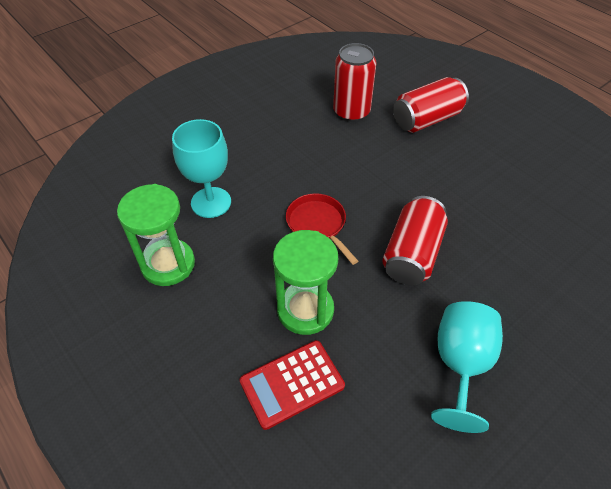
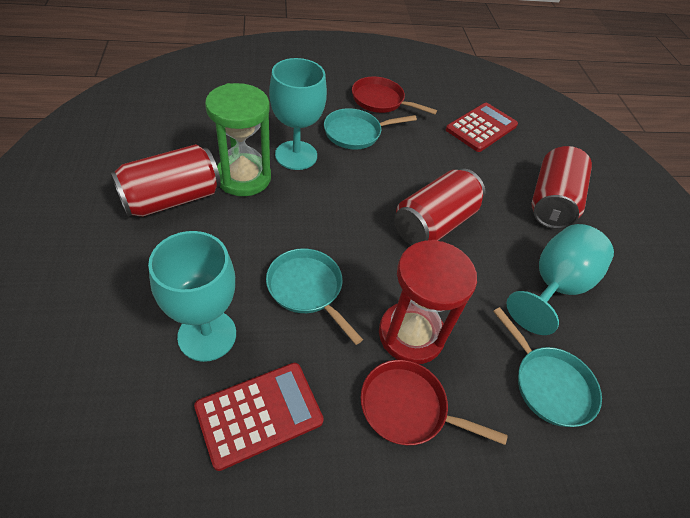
green hourglass: [117,184,195,286] [273,230,338,335] = 2 -> [205,83,271,196] = 1
red calculator: [240,340,345,430] = 1 -> [194,363,324,471] [446,103,518,152] = 2
red hourglass: none = 0 -> [379,240,477,364] = 1
red pan: [286,193,358,265] = 1 -> [352,76,437,114] [361,360,507,445] = 2
turquoise goblet: [172,119,231,218] [431,301,503,433] = 2 -> [148,231,236,362] [269,58,327,170] [507,224,614,335] = 3
turquoise pan: none = 0 -> [266,248,363,345] [324,108,417,149] [493,307,602,427] = 3

